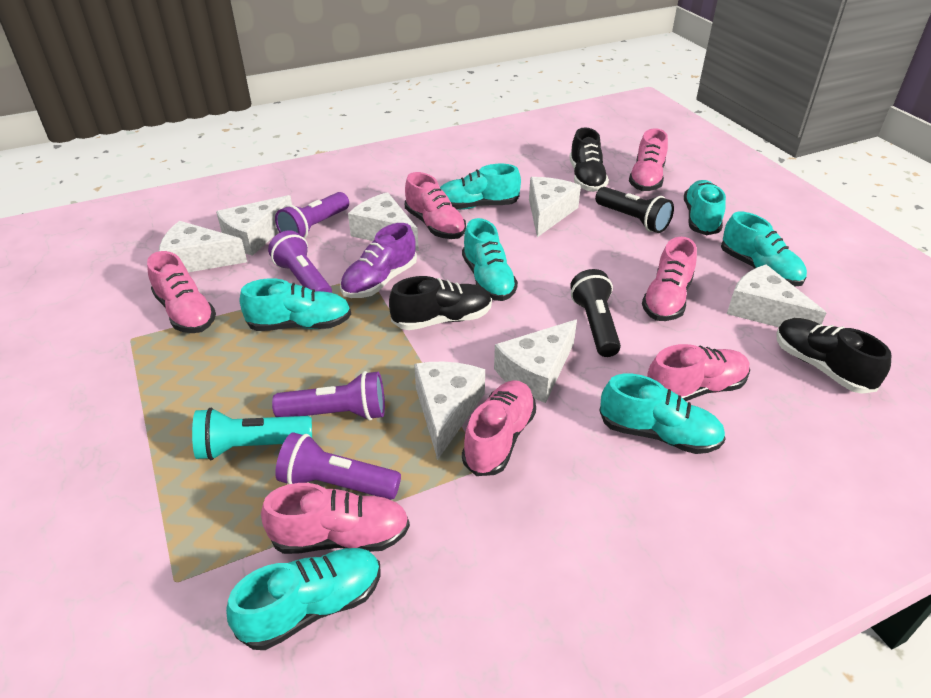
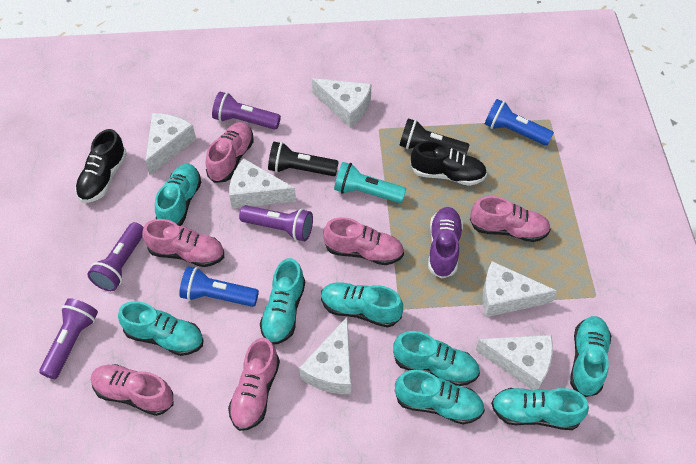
black shoe: [389,276,492,330] [569,127,609,192] [776,318,892,394] = 3 -> [75,129,127,203] [411,141,487,186] = 2
blue flashlight: none = 0 -> [179,266,259,307] [485,99,554,146] = 2
pink shoe: [147,251,216,333] [261,483,410,554] [405,172,466,239] [462,380,536,476] [629,128,668,191] [642,237,697,321] [647,344,750,401] = 7 -> [91,364,173,416] [142,219,224,267] [206,122,254,183] [228,338,280,431] [323,217,404,265] [470,196,551,242] = 6
turquoise shoe: [226,548,381,650] [240,278,351,331] [440,164,521,210] [462,218,518,301] [599,374,726,454] [684,180,726,235] [721,212,807,287] = 7 -> [118,301,203,356] [155,164,201,226] [260,258,305,345] [321,283,403,328] [393,331,480,386] [395,370,485,424] [491,388,589,430] [570,316,611,397] = 8
white cheese: [159,221,247,272] [216,195,292,256] [348,192,419,251] [414,362,485,460] [494,320,577,403] [529,177,581,237] [727,264,826,327] = 7 -> [145,113,196,175] [229,158,296,209] [299,317,351,394] [312,78,371,128] [476,335,553,390] [482,261,557,317] = 6

